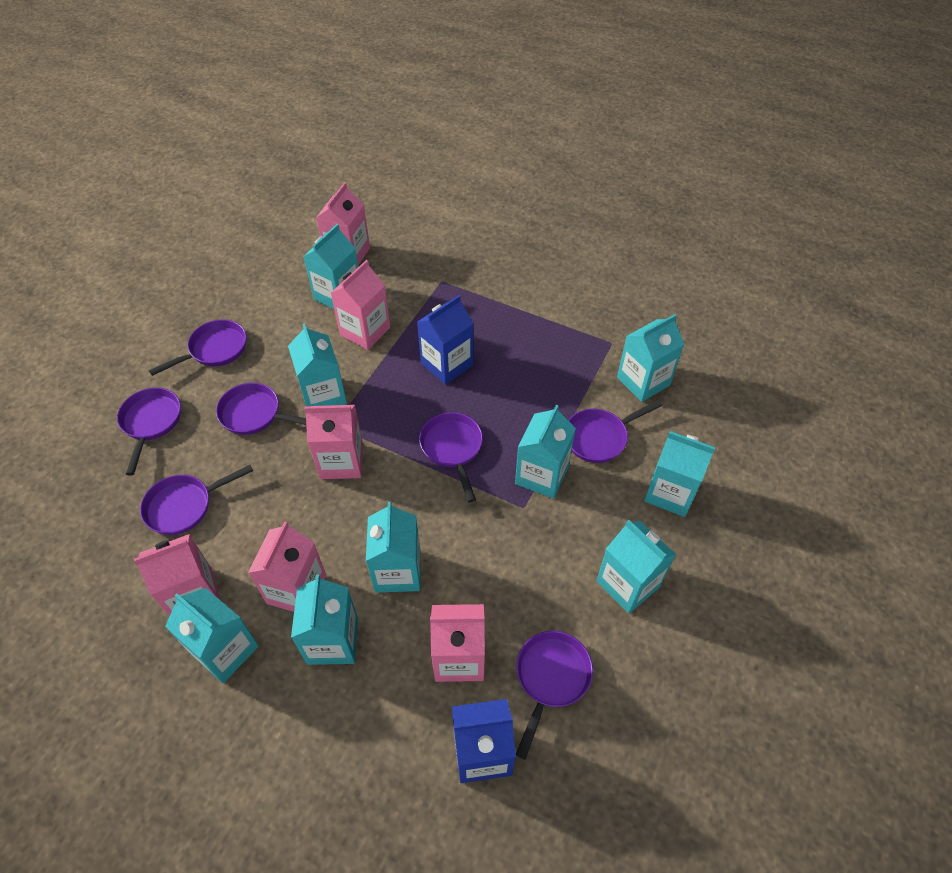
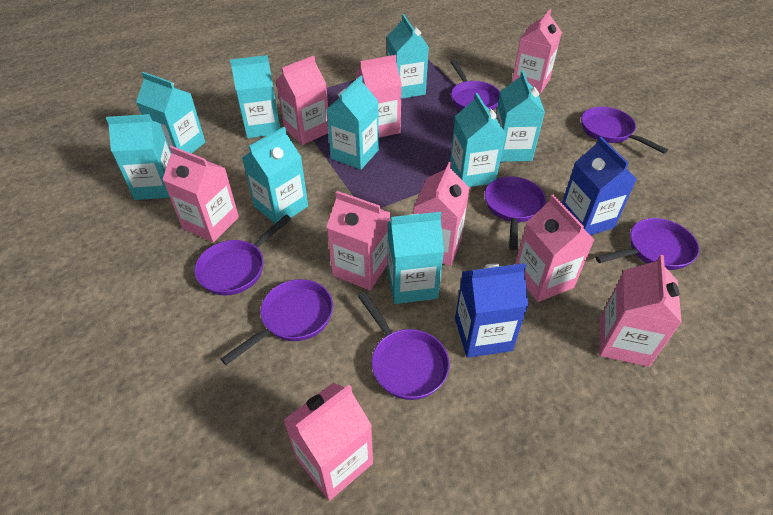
pink carton: [134,534,221,616] [248,521,326,612] [304,405,363,479] [316,182,370,265] [331,260,390,350] [430,604,485,682] = 6 -> [162,146,239,242] [276,56,328,145] [284,383,373,501] [326,191,390,290] [356,55,402,138] [413,162,469,266] [512,9,562,94] [515,194,594,302] [599,255,682,367] = 9

